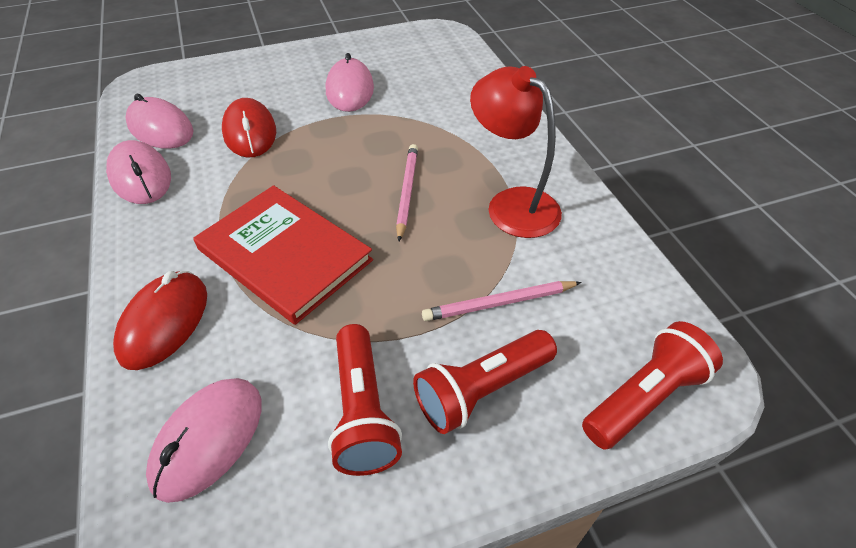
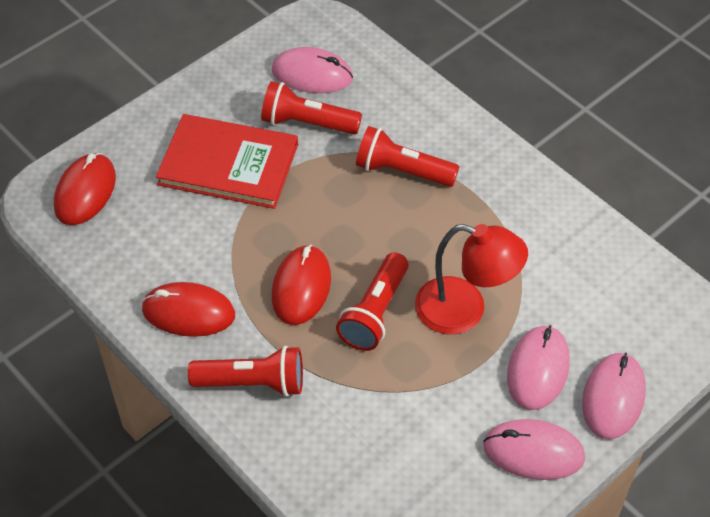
pink pencil: [396,144,418,241] [422,281,582,321] = 2 -> none = 0
red flashlight: [328,324,402,476] [413,330,557,434] [582,321,723,450] = 3 -> [188,346,303,397] [261,81,362,135] [336,252,409,351] [356,126,460,187] = 4
red mouse: [113,271,207,370] [222,98,276,158] = 2 -> [54,153,116,225] [141,282,235,337] [272,245,331,325] = 3

